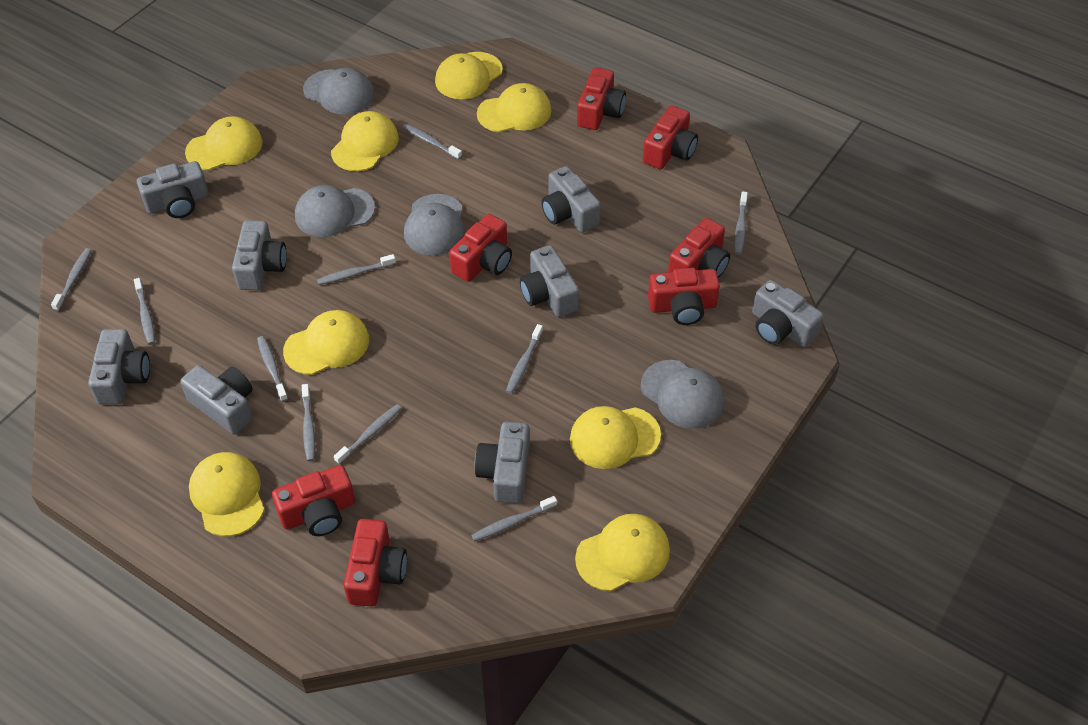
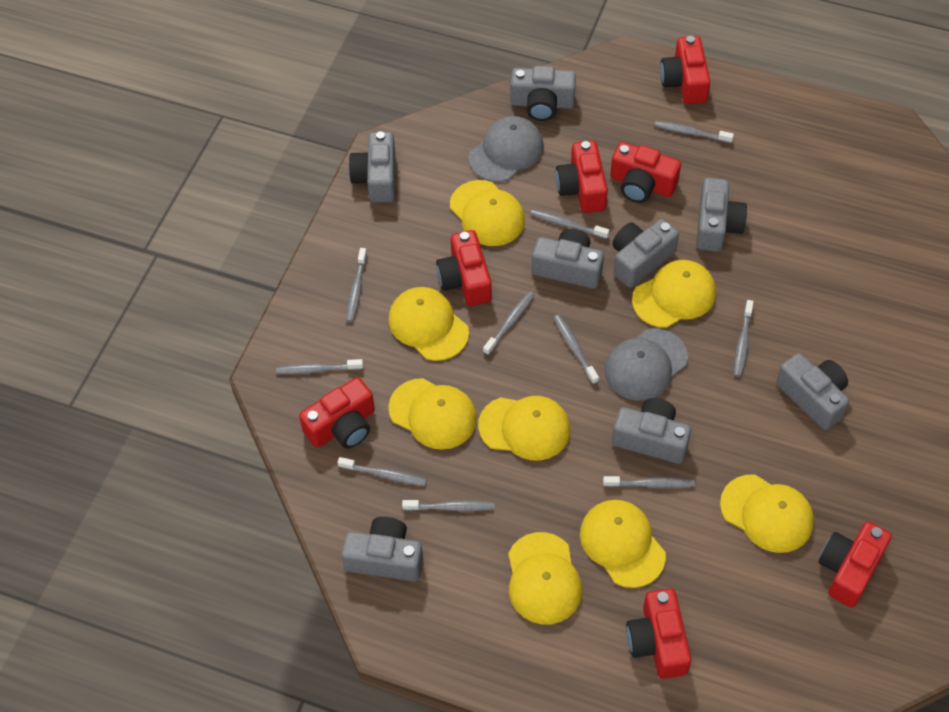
grey cap: [295,185,375,237] [303,68,375,114] [404,194,465,256] [641,360,724,429] = 4 -> [469,116,544,182] [604,328,688,401] = 2

